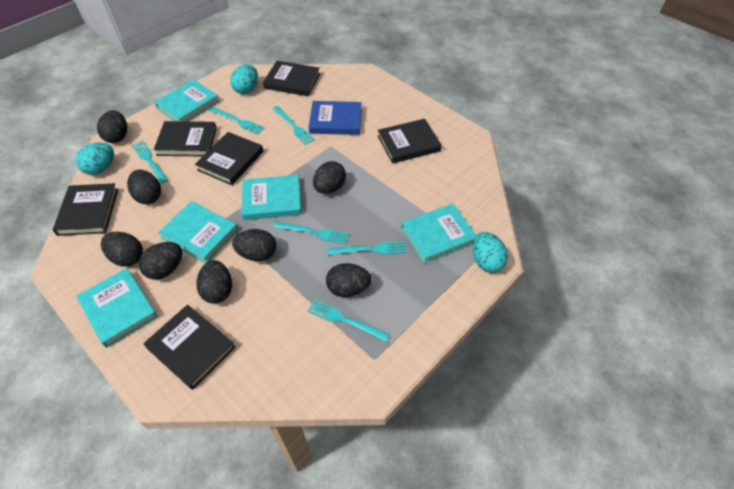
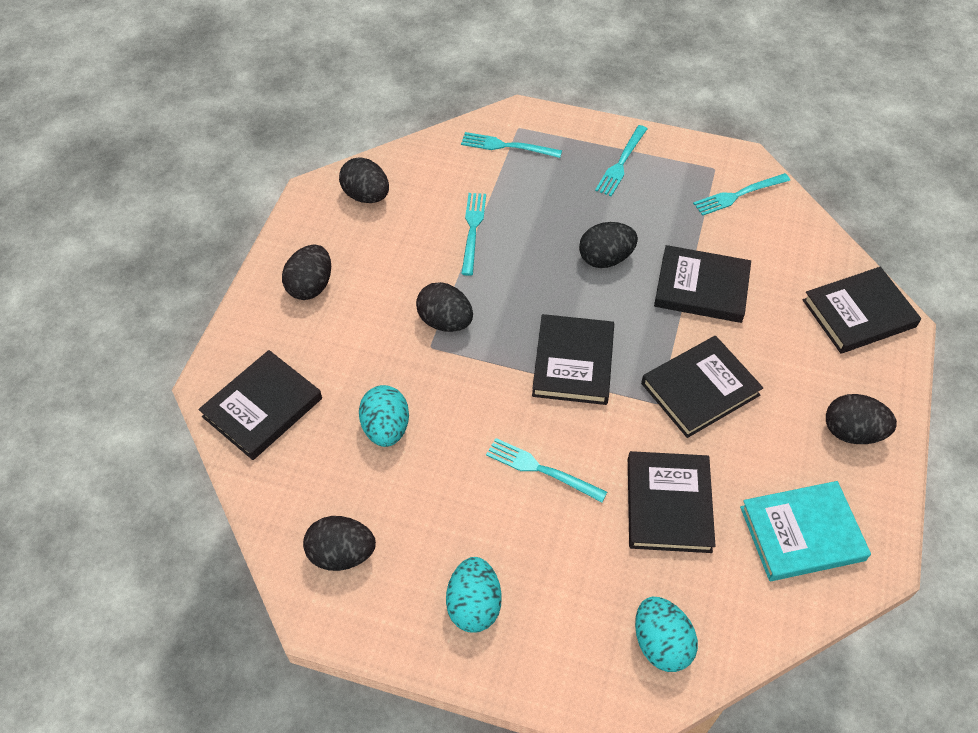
black egg: [97,110,127,143] [101,232,143,267] [127,170,161,204] [138,242,182,280] [197,260,232,304] [232,229,276,261] [313,161,346,194] [326,263,371,297] = 8 -> [282,245,331,300] [303,516,376,571] [339,157,389,203] [416,282,473,332] [579,222,638,268] [826,394,897,444] = 6
blue book: [309,101,362,135] = 1 -> none = 0
turquoise book: [77,268,158,348] [154,80,220,121] [158,201,238,263] [242,175,301,220] [401,204,477,264] = 5 -> [740,481,871,581] = 1
turquoise fork: [132,141,168,183] [209,107,264,135] [273,106,315,145] [273,221,349,244] [307,300,390,342] [327,241,407,255] = 6 -> [461,132,562,158] [461,193,486,276] [486,438,607,502] [595,125,647,196] [693,173,790,216] = 5

